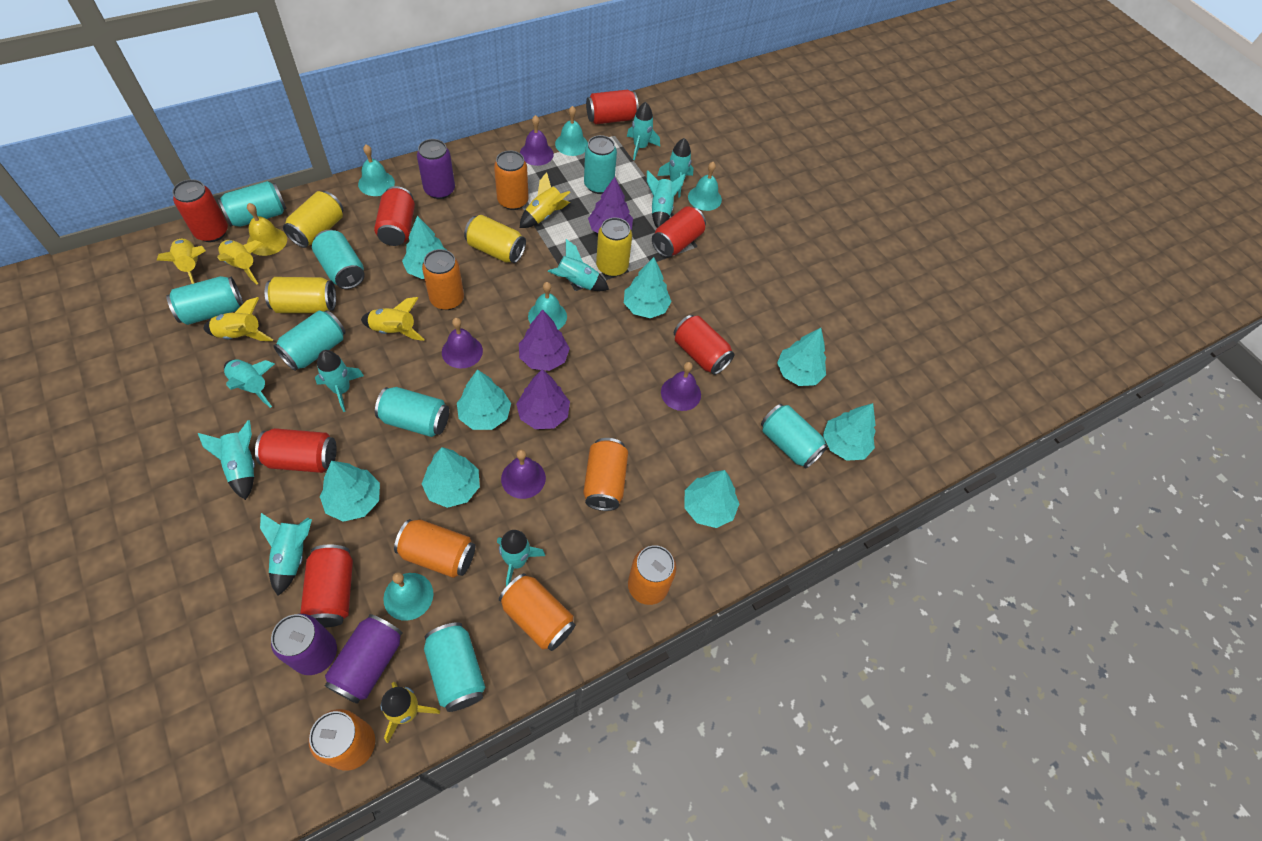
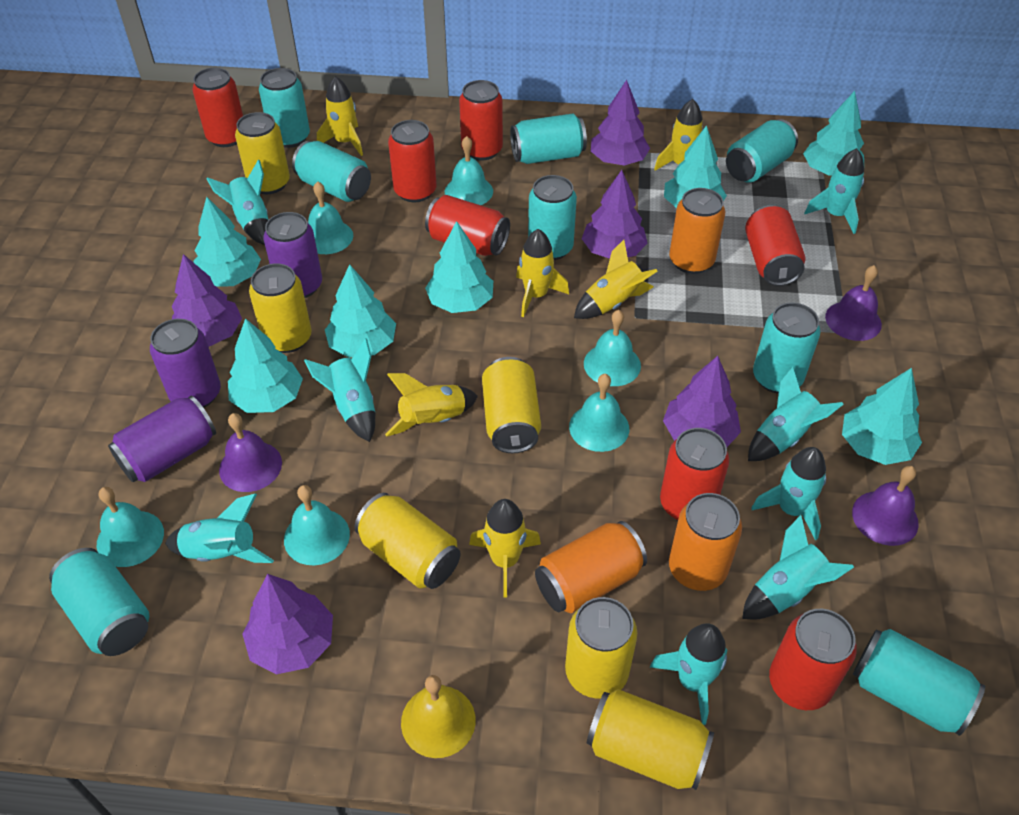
orange can: [309,709,375,771] [394,519,475,578] [422,249,464,310] [494,150,529,210] [499,573,575,651] [583,438,628,511] [628,545,676,605] = 7 -> [535,521,647,613] [669,188,725,274] [669,493,742,591] = 3
purple bell: [442,318,483,369] [501,449,546,499] [520,115,554,166] [661,362,701,411] = 4 -> [219,413,282,492] [825,265,882,341] [852,466,919,546] = 3
purple tree: [516,369,570,429] [519,309,570,371] [588,177,633,233] = 3 -> [172,254,242,347] [242,574,333,675] [582,170,647,259] [591,80,650,166] [663,356,741,447] = 5
turquoise bell: [358,145,395,196] [383,572,434,621] [528,282,567,330] [555,106,588,156] [688,162,722,211] = 5 -> [97,487,164,567] [284,485,350,565] [308,181,353,254] [445,136,493,205] [569,374,629,452] [584,310,641,386] = 6
turquoise rocket: [198,420,255,500] [224,359,274,408] [260,513,312,596] [315,350,364,412] [497,530,545,586] [548,239,609,291] [627,102,660,160] [647,170,685,228] [657,138,694,198] = 9 -> [165,494,274,563] [207,160,269,245] [304,338,375,442] [650,623,727,725] [742,515,854,620] [748,367,844,461] [751,447,826,540] [804,148,864,234] = 8
turquoise tree: [320,461,380,522] [402,216,446,279] [422,447,480,508] [457,369,511,430] [624,257,671,318] [684,470,739,528] [777,328,826,386] [823,403,876,461] = 8 -> [194,197,261,287] [228,318,303,413] [325,264,396,357] [425,221,493,313] [664,125,727,208] [803,91,864,176] [842,368,922,465] = 7
yellow can: [265,277,336,313] [283,191,343,248] [464,215,526,263] [596,217,632,277] = 4 -> [235,112,290,194] [249,263,312,353] [354,493,461,589] [482,357,541,453] [565,597,637,699] [587,689,714,790] = 6

